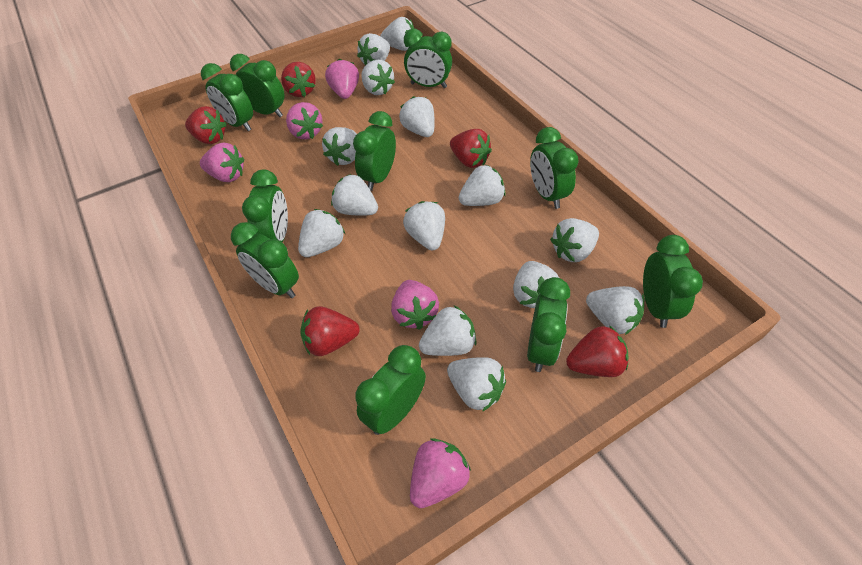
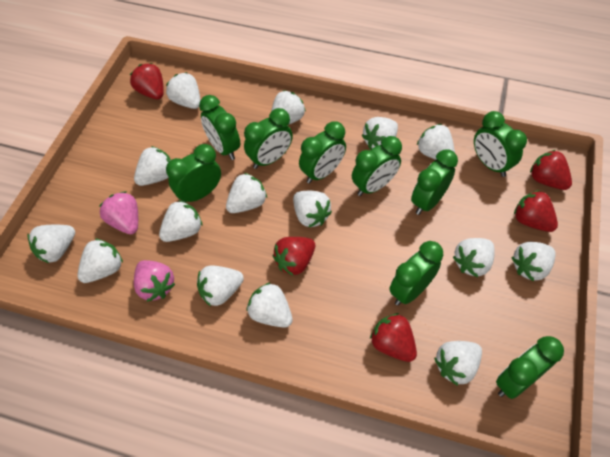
green clock: [201,63,253,131] [230,54,285,117] [231,222,299,298] [242,170,288,242] [353,111,396,191] [356,345,426,435] [404,29,452,88] [527,277,570,372] [530,127,579,209] [643,235,703,328] = 10 -> [166,144,221,203] [199,95,240,160] [244,108,293,169] [299,121,346,184] [352,136,402,196] [389,241,443,306] [411,149,458,215] [474,111,527,177] [496,336,564,399] = 9
pink strawberry: [200,143,244,182] [286,102,323,139] [325,59,359,99] [391,280,439,330] [410,438,471,508] = 5 -> [99,191,138,234] [134,260,175,302] = 2
white strawberry: [298,209,345,257] [322,127,357,166] [331,174,378,216] [357,33,390,66] [361,59,395,95] [380,17,414,51] [399,96,435,137] [403,201,445,251] [419,305,476,356] [447,357,506,412] [459,164,506,206] [513,261,559,308] [550,218,599,262] [586,286,644,335] = 14 -> [28,225,75,263] [77,238,123,283] [134,146,171,186] [159,200,203,242] [166,72,200,109] [197,265,244,306] [226,173,267,213] [247,282,293,328] [271,90,306,124] [293,191,332,228] [361,117,398,149] [417,124,455,160] [434,341,482,386] [453,238,494,277] [511,242,556,281] = 15

